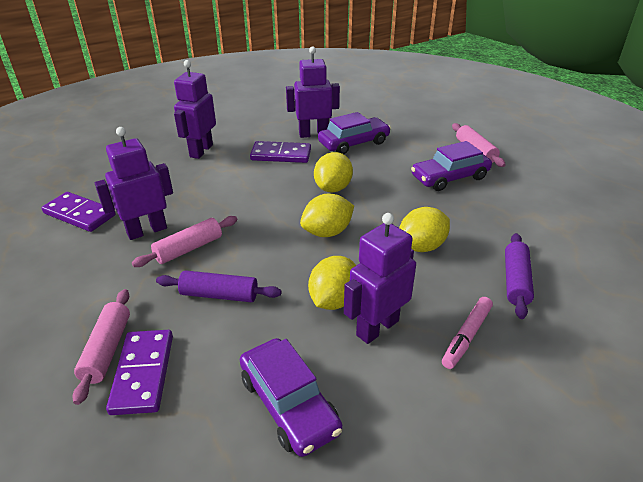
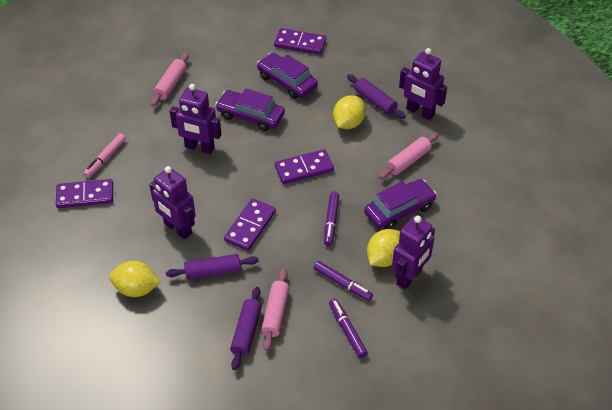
purple domino: [42,192,116,232] [106,330,173,415] [250,141,311,163] = 3 -> [56,179,113,208] [224,198,276,251] [274,28,326,55] [275,149,334,184] = 4
purple marker: none = 0 -> [314,261,373,301] [324,192,339,246] [329,299,368,358] = 3
purple rolling pin: [156,270,282,302] [505,233,534,319] = 2 -> [166,254,259,280] [230,287,262,370] [347,74,406,119] = 3
yellow lemon: [300,193,354,237] [308,256,356,310] [314,152,353,193] [399,207,450,252] = 4 -> [109,261,161,297] [333,95,366,129] [367,229,400,267] = 3

